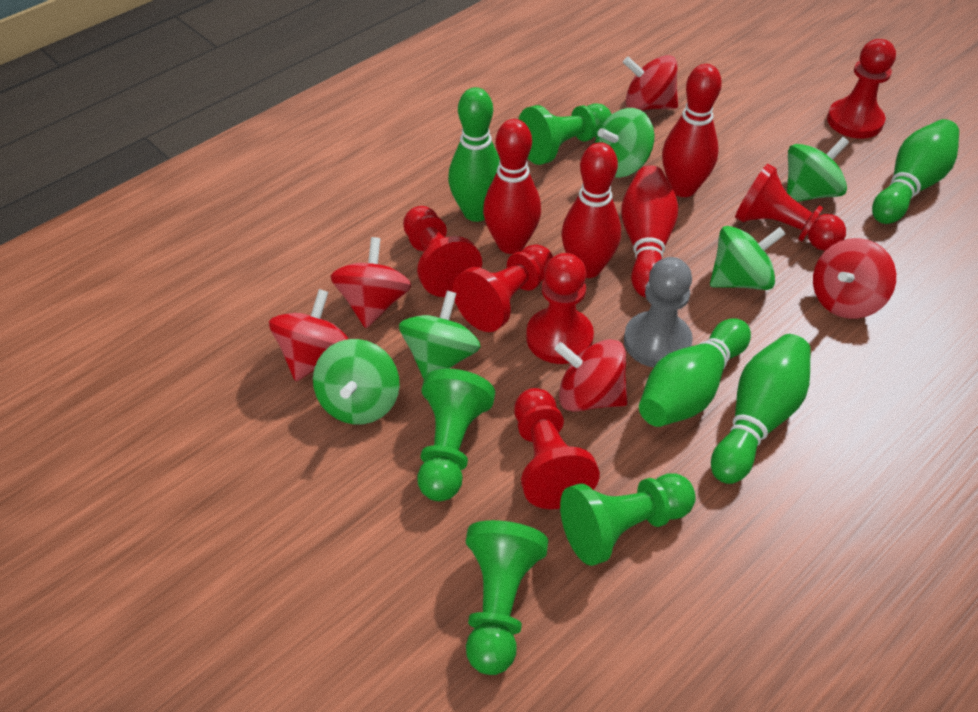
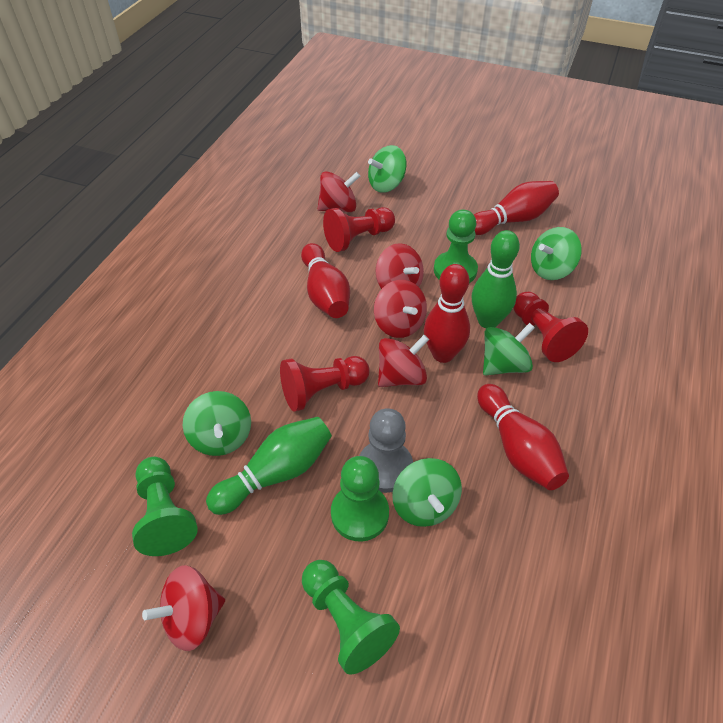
green bowling pin: [448,87,500,222] [639,318,751,427] [711,334,811,484] [872,119,959,224] = 4 -> [206,417,332,515] [472,230,520,328] = 2
red pawn: [403,206,482,297] [453,244,553,332] [514,388,600,509] [526,253,594,364] [735,164,846,251] [827,39,896,139] = 6 -> [280,356,370,412] [323,207,395,252] [513,291,588,362] = 3

